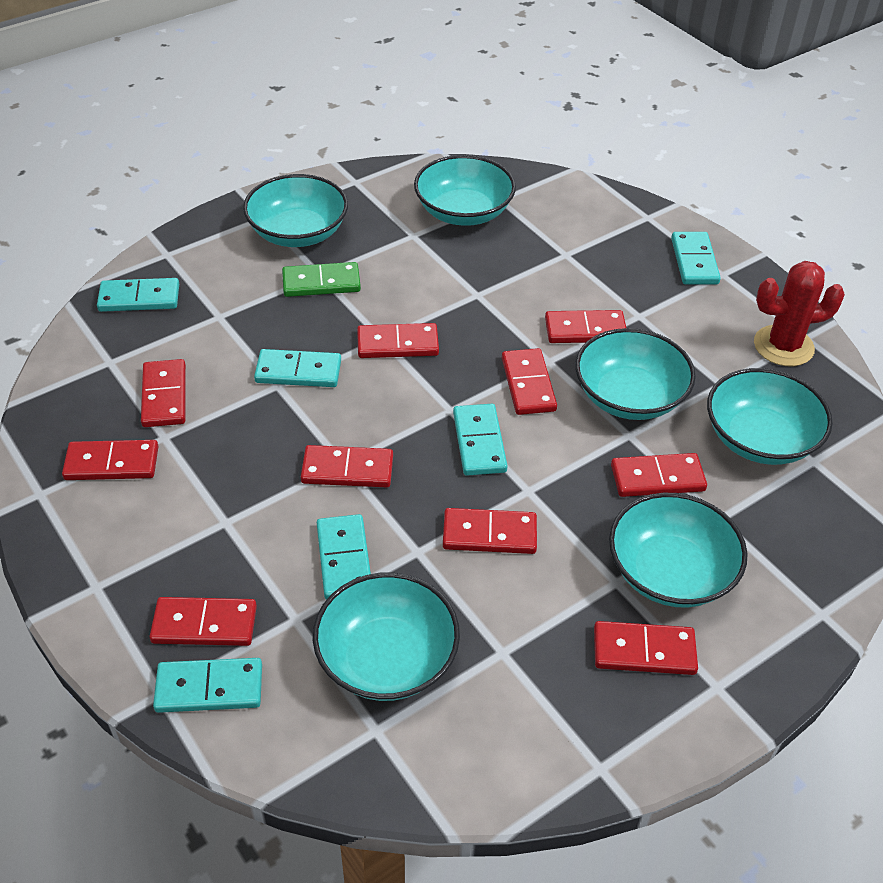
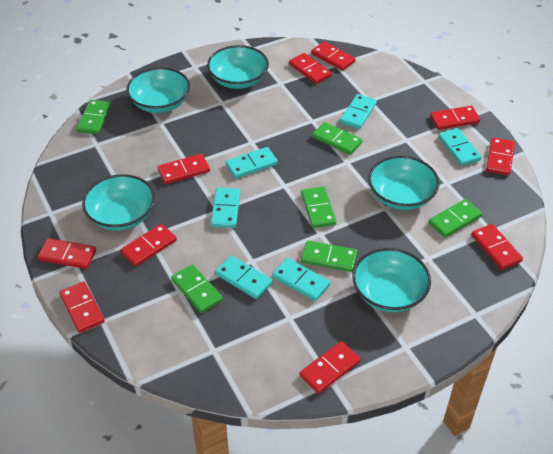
green domino: [282,262,361,297] = 1 -> [76,100,111,134] [171,264,223,313] [301,187,336,228] [301,240,357,272] [312,122,362,155] [428,199,482,238] = 6
red cactus: [754,261,845,366] = 1 -> none = 0
turquoise bowl: [243,174,348,247] [313,572,460,701] [414,155,516,226] [575,328,696,420] [609,493,747,608] [707,368,833,465] = 6 -> [82,174,155,231] [126,67,190,113] [207,45,269,89] [352,248,431,312] [368,156,440,210] = 5

